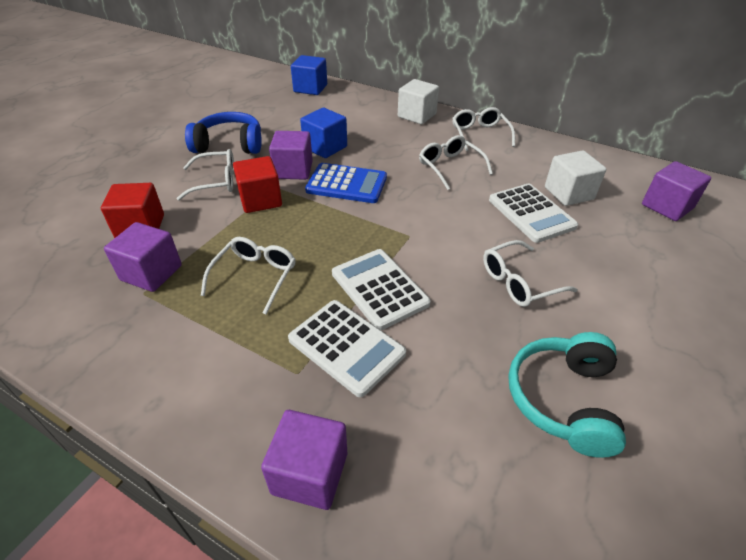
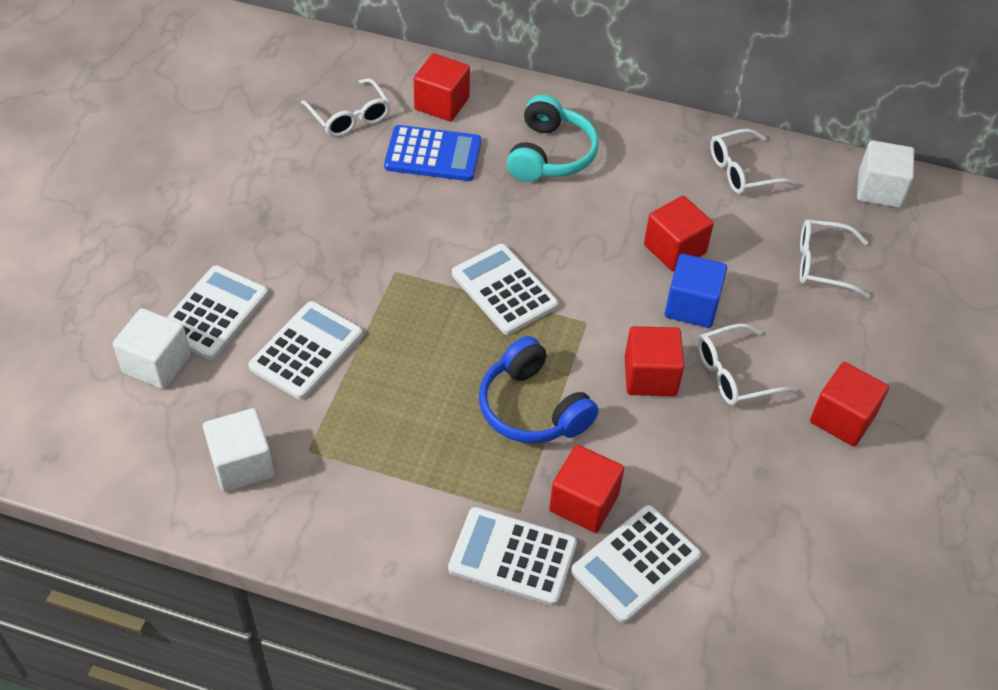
blue cube: [291,55,327,95] [300,108,347,158] = 2 -> [665,254,727,328] = 1
purple cube: [104,222,182,292] [261,410,347,510] [269,131,313,180] [642,161,711,221] = 4 -> none = 0
red cube: [101,183,164,238] [233,156,282,213] = 2 -> [414,53,470,121] [549,445,624,533] [625,326,684,396] [644,196,714,272] [810,362,889,446] = 5
white calculator: [288,300,406,397] [332,249,431,330] [489,184,578,243] = 3 -> [167,265,268,360] [248,301,363,400] [448,507,577,606] [452,244,558,335] [571,505,701,623] = 5
white cube: [398,79,439,124] [545,150,606,206] = 2 -> [113,308,191,389] [203,408,274,492] [857,140,914,208] = 3
white glasses: [176,149,234,200] [201,237,296,315] [419,135,493,190] [452,107,515,151] [483,240,578,307] = 5 -> [301,78,390,137] [698,324,797,406] [710,129,797,194] [800,219,870,298] = 4

